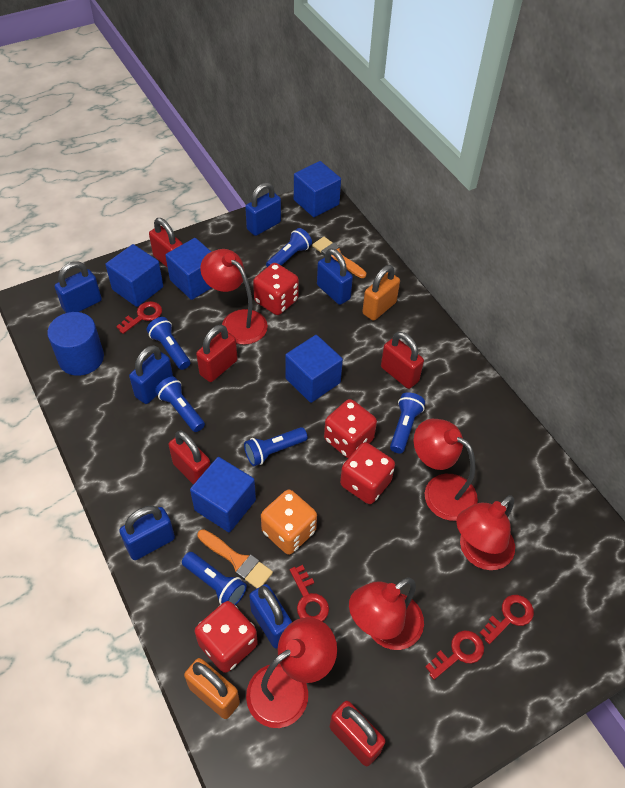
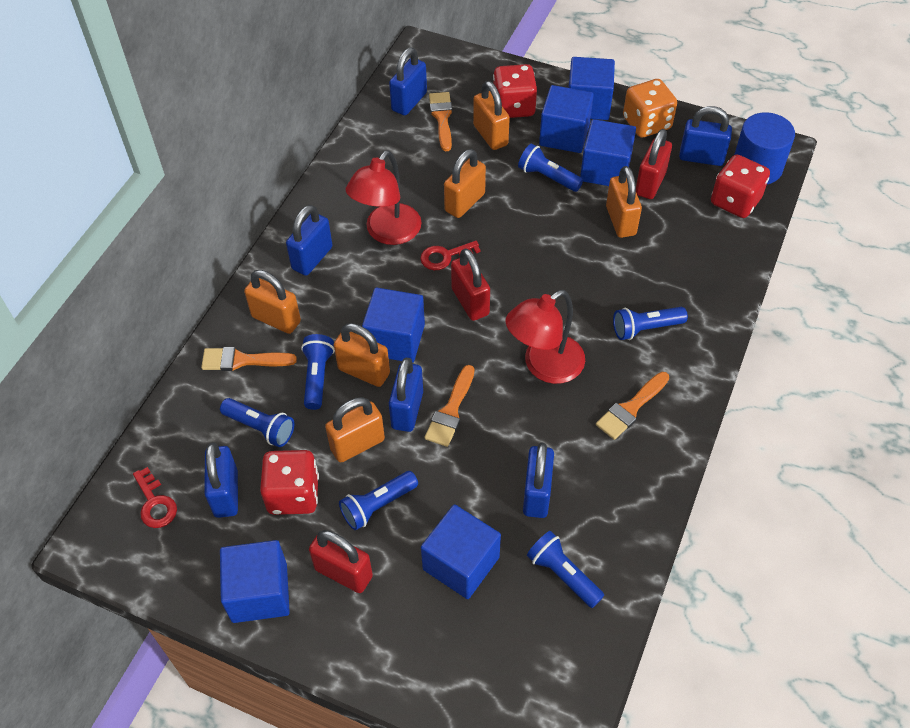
blue cube: [105,244,163,307] [165,238,212,300] [190,457,256,532] [285,335,343,403] [294,161,341,217] = 5 -> [220,540,290,623] [362,287,425,363] [421,504,501,599] [539,85,594,153] [568,57,615,120] [580,119,636,186] = 6
orange brush: [198,529,273,588] [312,237,366,278] = 2 -> [201,347,297,371] [425,365,475,447] [429,92,452,151] [596,372,669,440] = 4
orange padlock: [184,658,240,719] [362,265,400,321] = 2 -> [244,270,301,334] [325,397,385,462] [334,323,390,387] [444,149,486,218] [473,81,510,150] [606,166,642,238] = 6
red dice: [195,601,258,673] [253,263,299,315] [324,399,377,458] [340,442,395,504] = 4 -> [260,450,319,515] [493,64,537,118] [711,155,770,218] = 3
red key: [116,301,162,334] [290,565,329,621] [425,631,484,680] [480,595,534,644] = 4 -> [133,467,177,528] [420,241,481,270] = 2
red lamp: [200,249,268,345] [246,617,337,728] [349,577,424,650] [413,419,478,521] [456,495,515,570] = 5 -> [346,150,422,245] [506,290,585,384] = 2
red padlock: [149,218,182,268] [168,431,211,485] [196,325,238,382] [330,701,386,766] [381,332,424,389] = 5 -> [309,530,373,593] [451,248,490,321] [636,129,672,199] = 3

